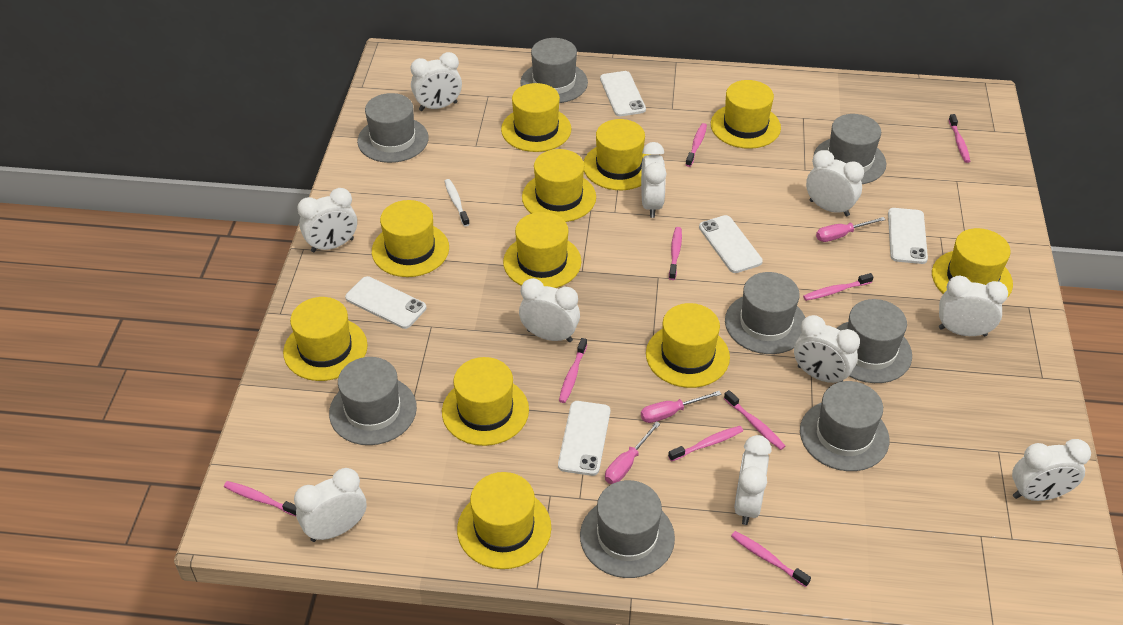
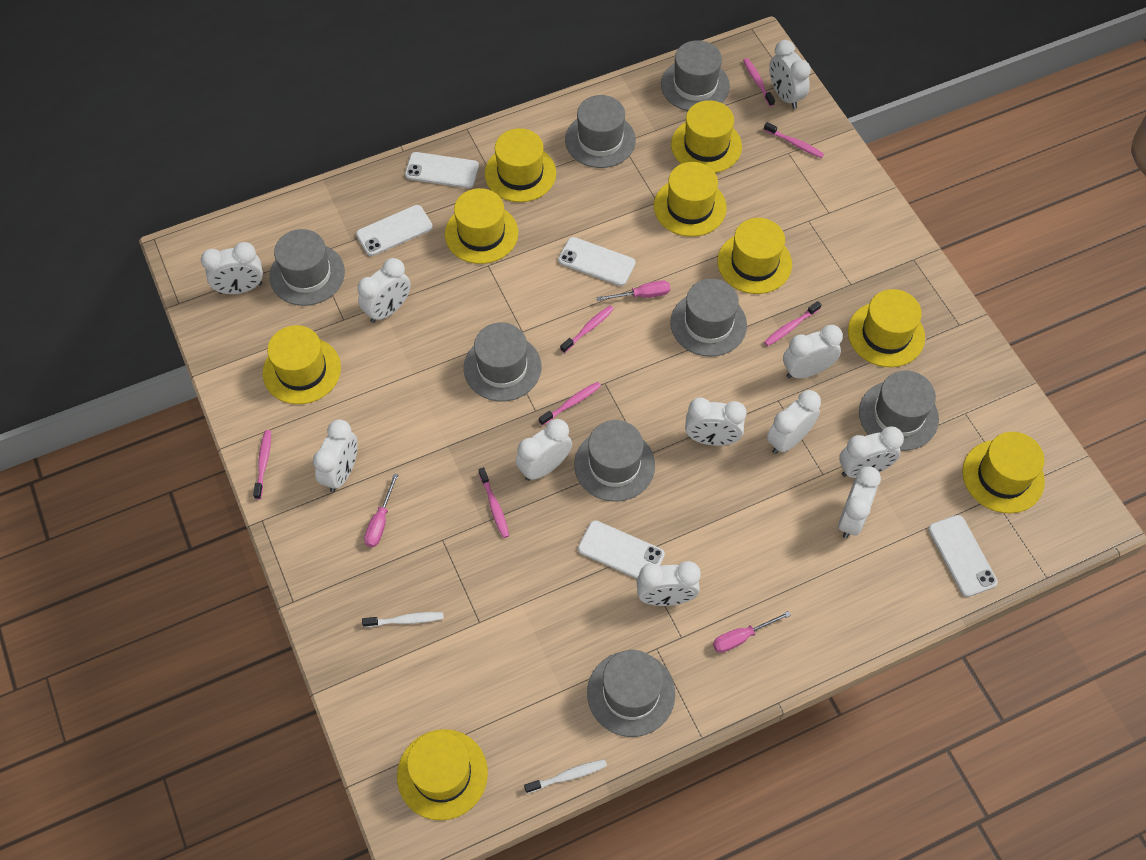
pink toothbrush: [224,481,297,516] [559,338,587,403] [668,426,743,462] [669,227,682,280] [686,123,707,167] [724,390,785,450] [731,531,811,587] [803,273,874,301] [948,114,970,163] = 9 -> [253,430,271,499] [479,467,509,538] [539,382,601,426] [560,305,614,353] [743,58,775,107] [764,122,824,158] [764,301,822,346] = 7
white clock: [294,468,367,542] [297,188,357,252] [411,52,462,111] [519,278,580,342] [641,142,667,218] [734,435,771,525] [794,315,860,383] [806,150,864,216] [939,276,1008,336] [1012,439,1091,501] = 10 -> [201,242,263,294] [313,420,357,492] [357,258,411,323] [516,419,572,481] [636,561,701,606] [685,398,747,446] [767,390,821,454] [769,40,811,109] [783,325,843,378] [838,466,881,538] [839,427,904,478] = 11
white toothbrush: [445,179,470,227] = 1 -> [362,612,444,627] [524,759,607,793] = 2
yellow hat: [283,297,368,381] [372,200,449,277] [442,357,529,446] [457,472,551,569] [501,83,571,152] [503,212,582,288] [522,149,596,222] [583,119,650,190] [646,303,730,388] [711,80,781,149] [932,228,1013,298] = 11 -> [263,325,341,404] [397,729,488,821] [445,188,518,264] [485,128,556,202] [654,162,727,237] [671,100,742,173] [717,218,792,294] [848,289,925,367] [962,432,1045,513] = 9

